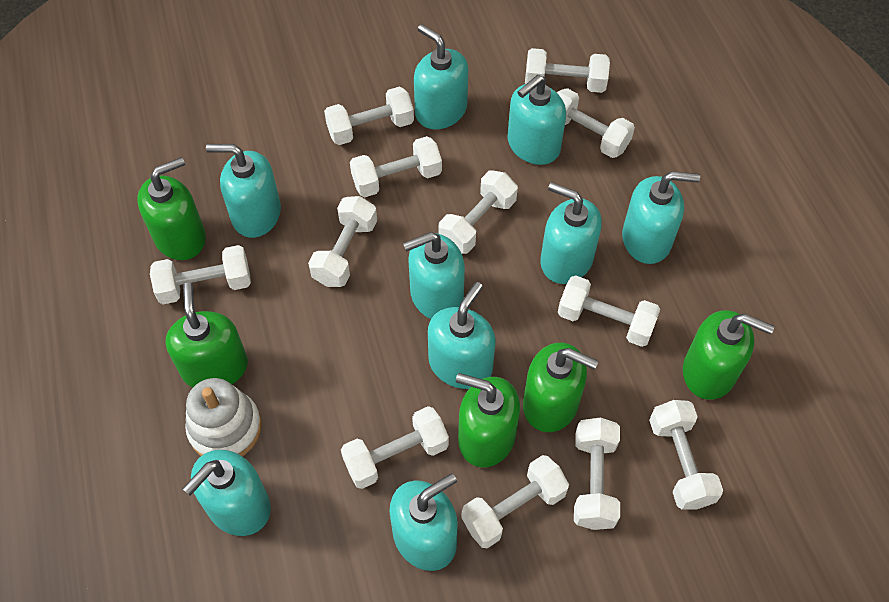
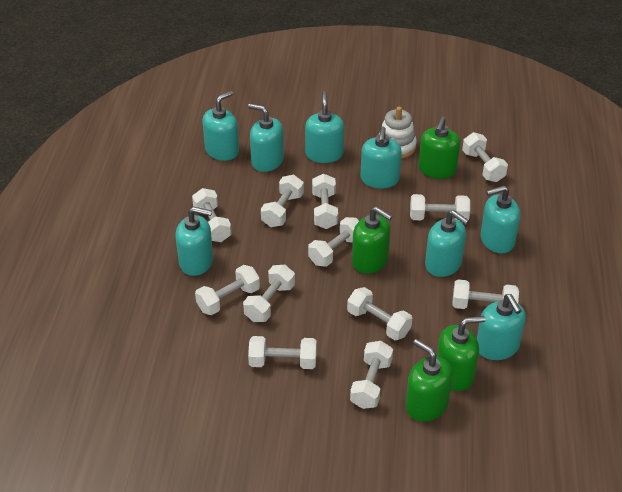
green soap dispenser: [137,157,206,260] [166,283,248,387] [456,373,520,467] [523,343,599,432] [683,310,774,400] = 5 -> [352,206,392,274] [405,339,453,422] [419,117,460,179] [437,316,485,391] = 4
turquoise soap dispenser: [183,450,271,536] [206,144,281,238] [389,473,458,571] [403,232,465,319] [414,24,468,129] [428,282,496,389] [507,75,566,165] [540,182,602,284] [622,171,700,264] = 9 -> [176,207,213,276] [202,91,239,161] [248,104,284,172] [305,91,344,163] [360,127,402,188] [425,210,469,277] [477,294,526,360] [480,185,520,253] = 8

